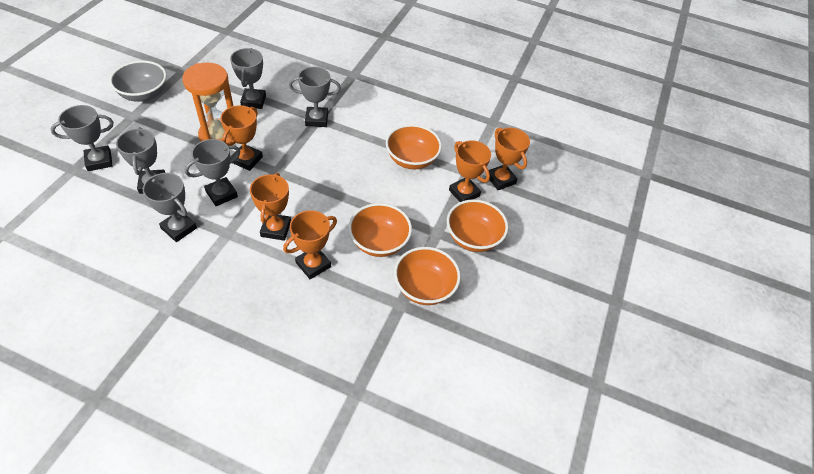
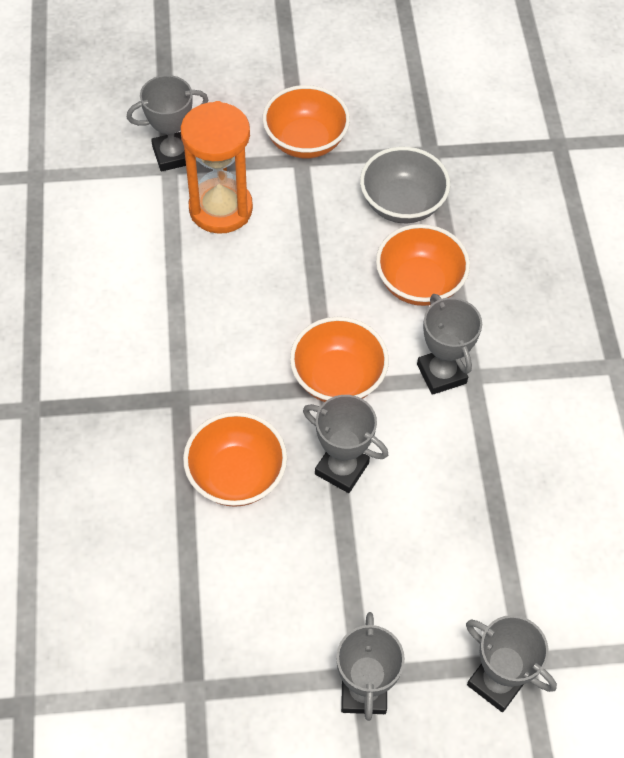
grey trophy: [51,105,114,171] [116,127,165,194] [143,173,197,242] [185,139,240,206] [230,48,266,109] [289,67,341,127] = 6 -> [127,75,208,172] [303,395,388,493] [337,612,405,721] [417,294,482,395] [466,615,557,712] = 5
orange trophy: [220,105,263,171] [250,173,291,241] [283,210,337,279] [449,140,491,202] [489,128,530,190] = 5 -> none = 0

